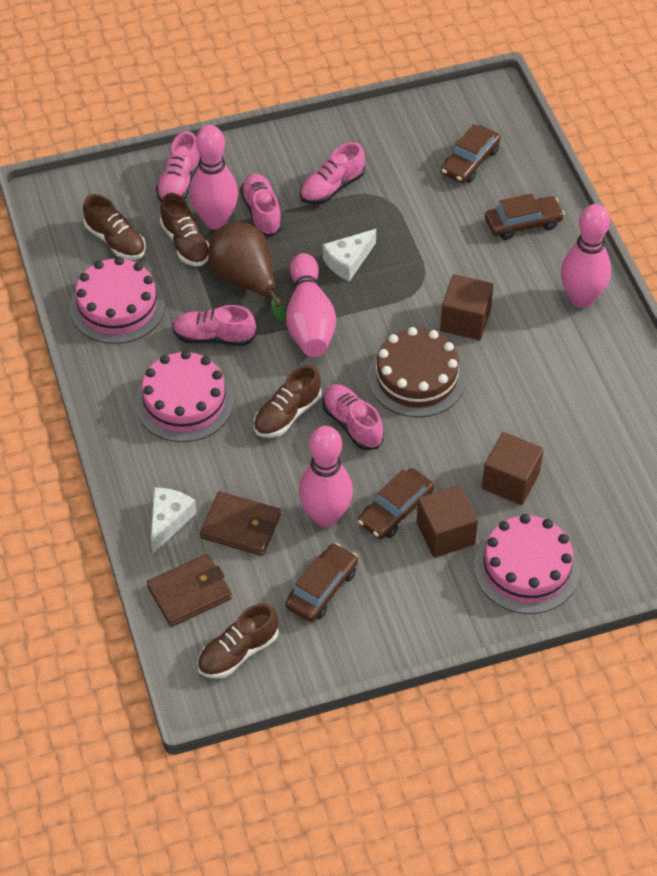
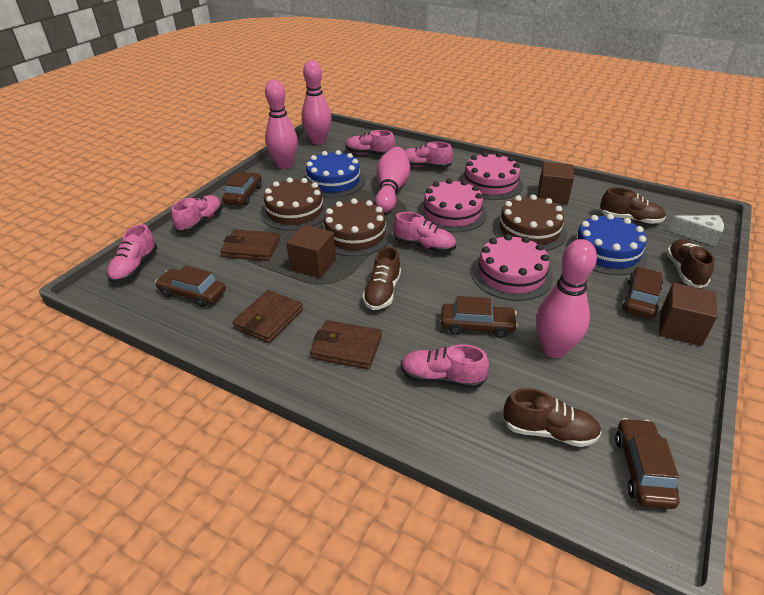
blue cake: none = 0 -> [303,150,365,198] [568,214,648,276] = 2
brown cake: [368,327,466,417] = 1 -> [260,178,329,231] [321,198,392,257] [493,194,567,251] = 3
brown car: [285,543,358,622] [358,468,434,539] [441,124,501,183] [485,193,565,240] = 4 -> [155,265,226,308] [222,172,262,205] [441,296,518,338] [615,418,680,509] [622,267,663,319] = 5
brown pear: [208,222,286,321] = 1 -> none = 0
brown wallet: [147,554,232,627] [200,491,281,556] = 2 -> [220,229,280,261] [232,290,303,343] [310,320,382,369] = 3
pink shoe: [156,132,200,202] [172,305,256,346] [240,174,282,237] [300,142,365,204] [322,384,384,450] = 5 -> [107,224,157,283] [171,195,222,232] [346,130,395,155] [393,212,456,252] [401,344,489,389] [404,142,453,168] = 6
white cheese: [151,487,196,553] [323,229,376,282] = 2 -> [669,215,724,247] = 1

